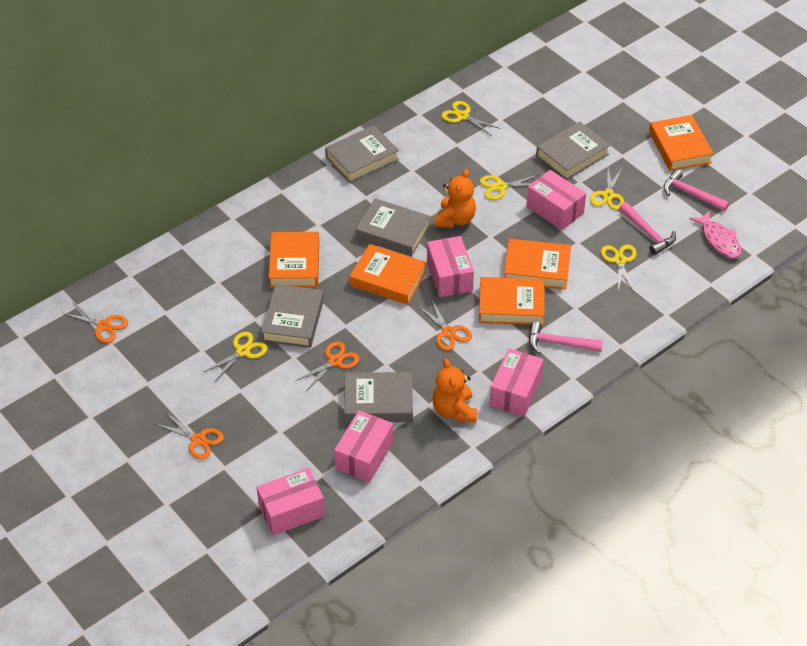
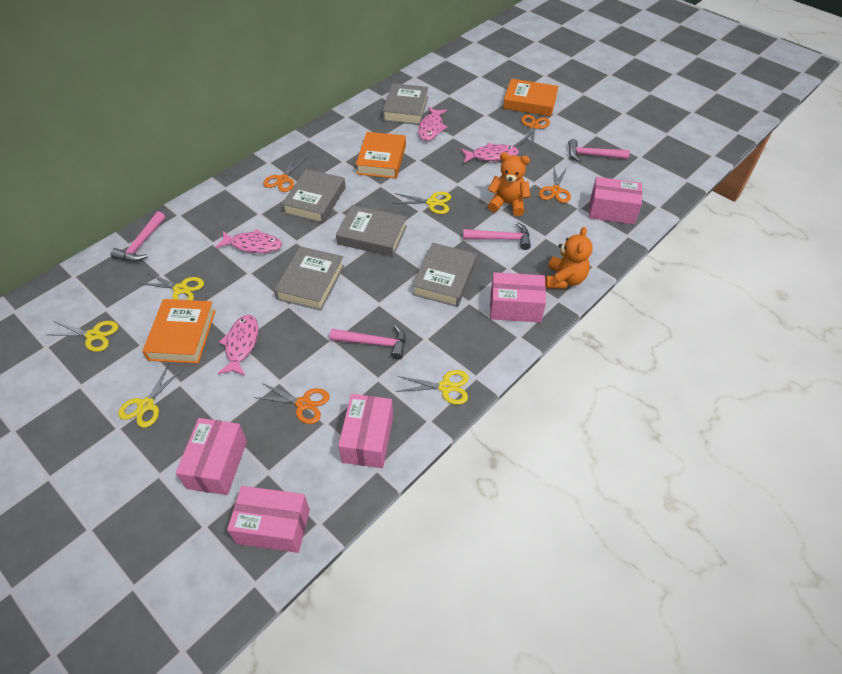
orange book: [269,232,319,288] [349,244,427,305] [479,277,545,325] [504,239,571,290] [649,115,714,171] = 5 -> [142,299,216,364] [355,132,406,179] [503,79,559,116] = 3
pink fish: [689,211,742,258] = 1 -> [215,229,282,253] [218,315,258,376] [418,107,447,141] [461,143,519,163] = 4
pink hammer: [529,321,603,354] [619,202,676,255] [663,169,729,212] = 3 -> [111,211,165,262] [330,325,405,360] [463,222,531,250] [568,139,630,162] = 4

